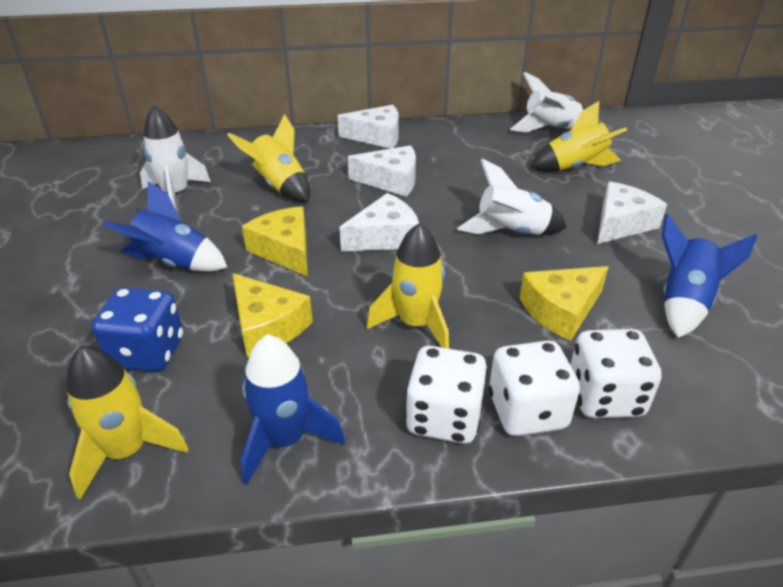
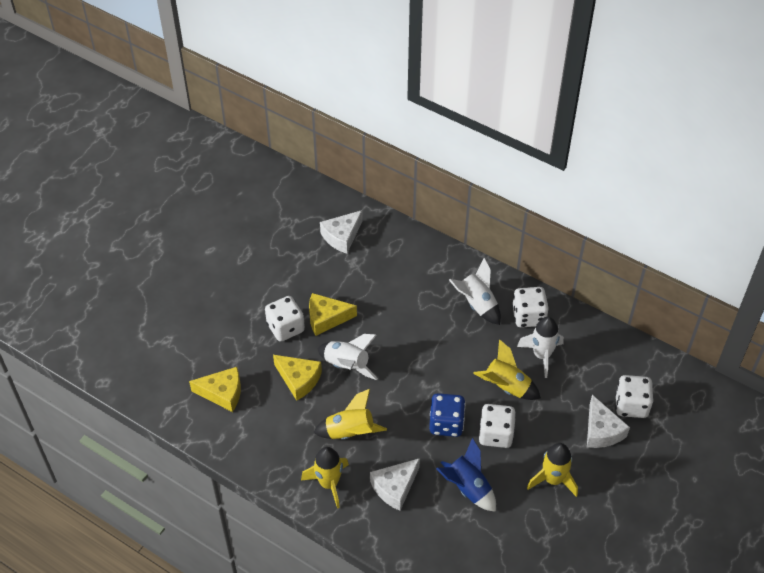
blue rocket: [103,181,228,272] [241,334,345,485] [662,214,757,338] = 3 -> [436,438,496,512] = 1
white cheese: [338,105,399,149] [340,193,419,251] [348,145,416,197] [597,181,667,244] = 4 -> [320,210,363,254] [370,458,420,511] [587,395,630,448] = 3
white dice: [405,346,488,444] [489,340,580,436] [570,329,662,418] = 3 -> [265,296,305,341] [479,404,516,448] [512,287,549,328] [615,375,653,418] = 4

